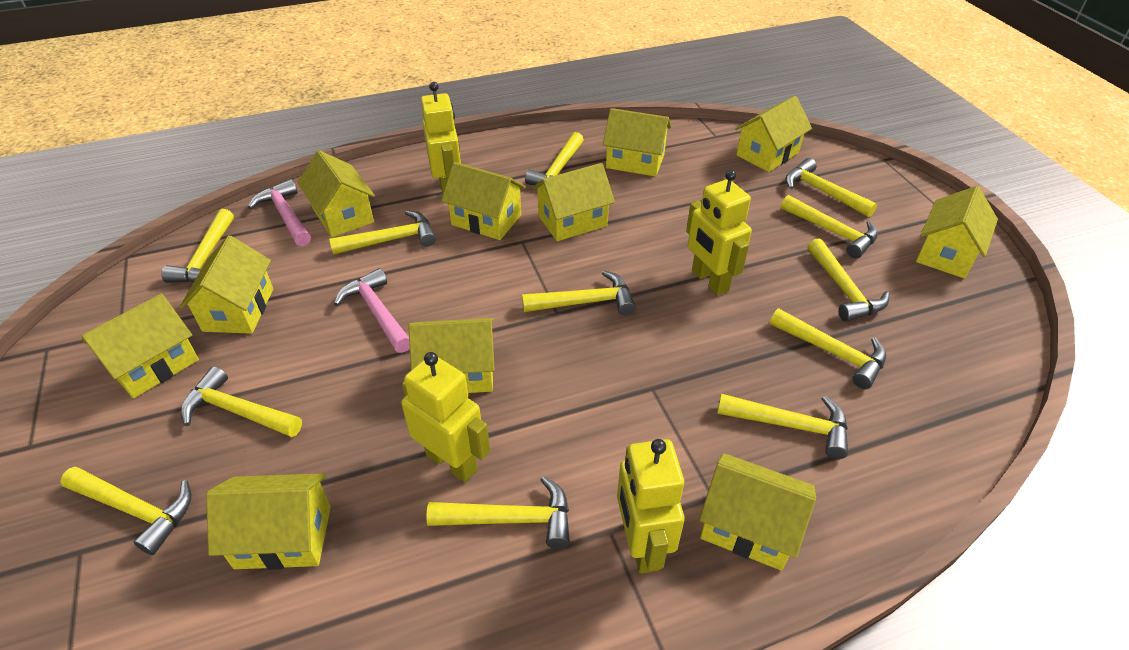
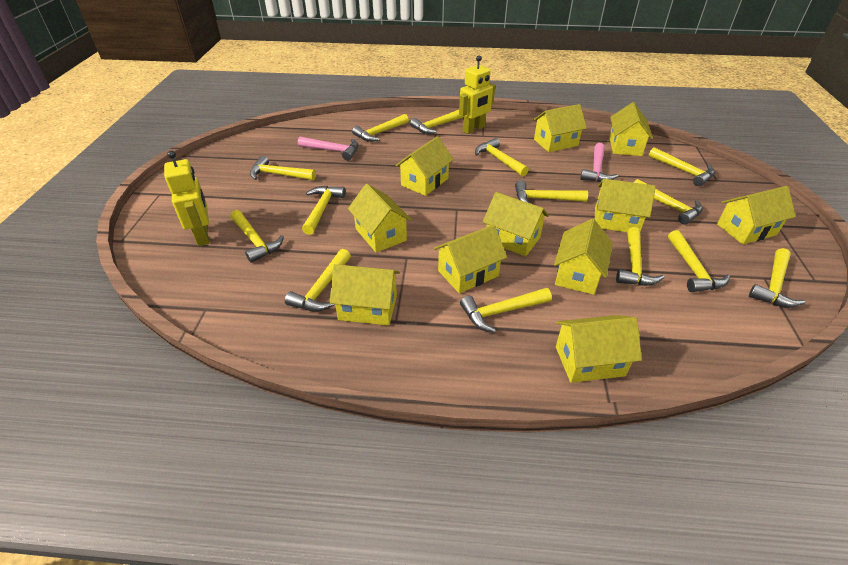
yellow hammer: [60,467,191,555] [161,209,234,283] [181,366,302,437] [329,210,436,255] [426,476,570,549] [522,270,636,315] [525,132,584,185] [717,394,848,459] [770,308,886,389] [781,195,878,259] [785,158,877,217] [807,238,889,322] = 12 -> [230,210,284,263] [250,156,316,180] [285,249,351,312] [302,186,346,235] [352,114,409,142] [410,110,463,134] [460,288,552,333] [475,138,529,176] [515,180,588,204] [616,227,664,286] [634,179,703,225] [649,147,715,186] [668,230,730,292] [749,248,805,308] = 14
yellow robot: [401,352,490,482] [421,82,461,195] [617,439,685,573] [686,170,752,296] = 4 -> [164,151,210,246] [459,55,495,134] = 2

